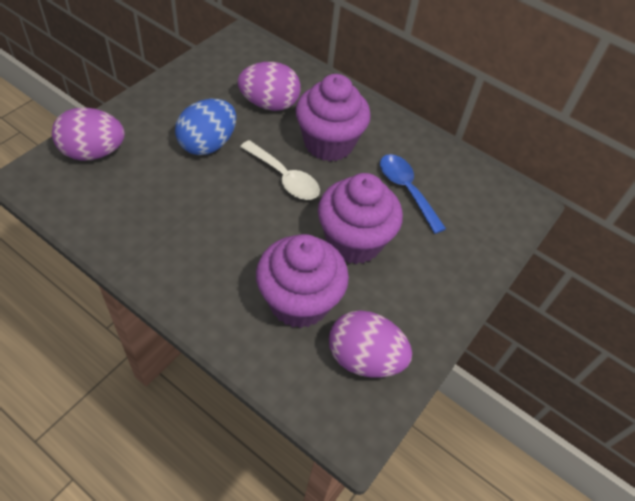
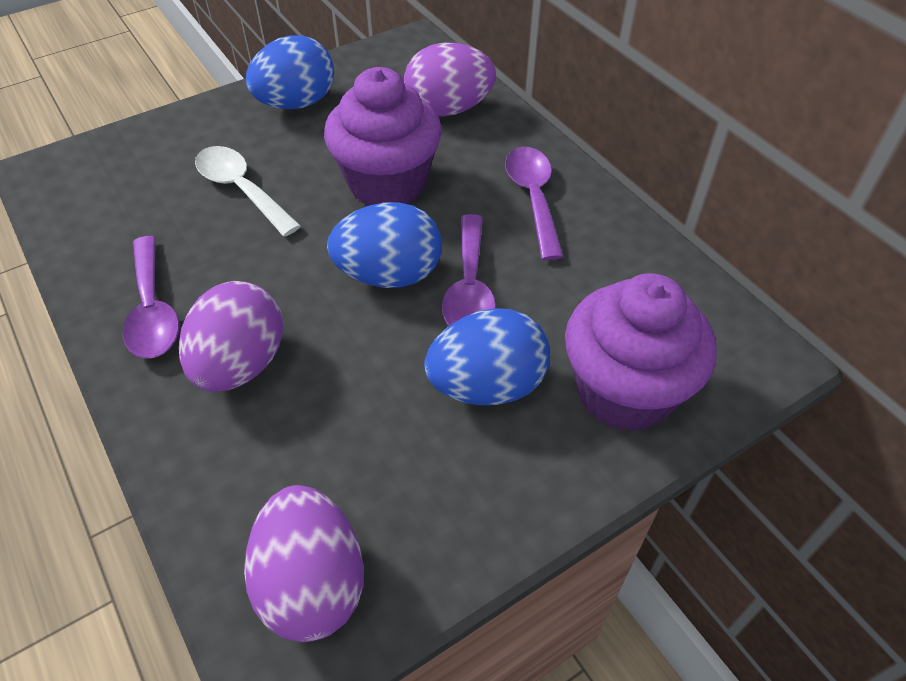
blue egg: [175,99,236,155] = 1 -> [246,35,334,109] [327,202,442,288] [424,308,550,405] = 3
blue spoon: [380,154,446,234] = 1 -> none = 0
purple cupcake: [256,234,349,328] [296,74,371,162] [318,173,403,264] = 3 -> [324,67,442,205] [565,273,717,432] = 2
purple spoon: none = 0 -> [123,236,179,359] [442,214,496,326] [505,147,563,261] = 3

